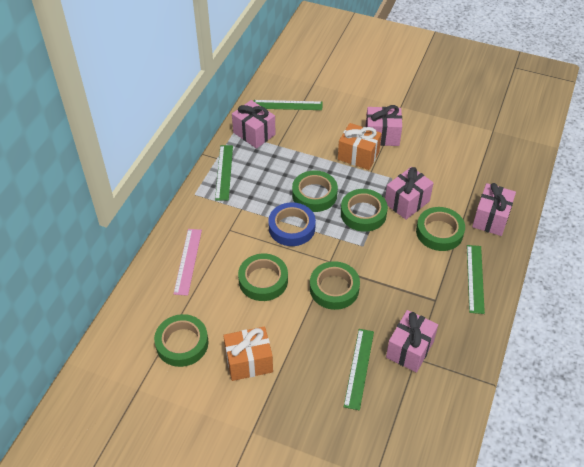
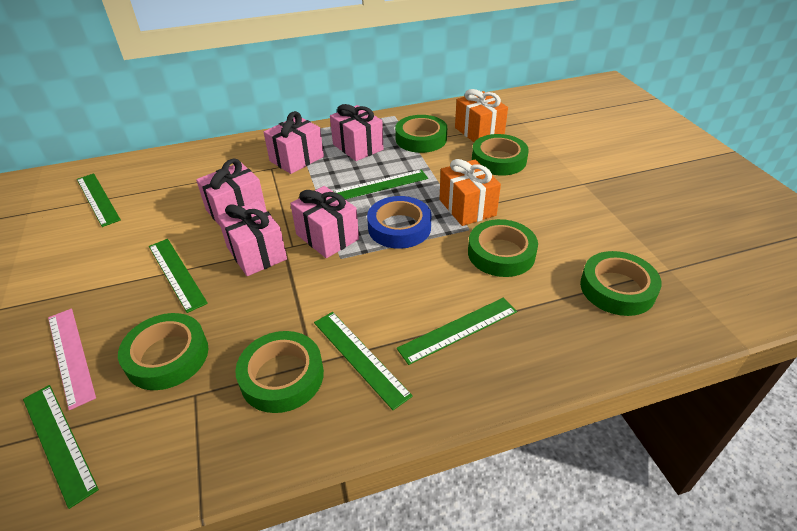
green ruler: [215,145,233,200] [254,100,322,110] [344,329,374,410] [467,245,485,314] = 4 -> [23,385,99,509] [77,173,121,227] [149,239,208,313] [314,312,413,410] [333,170,428,199] [397,298,517,365] = 6

